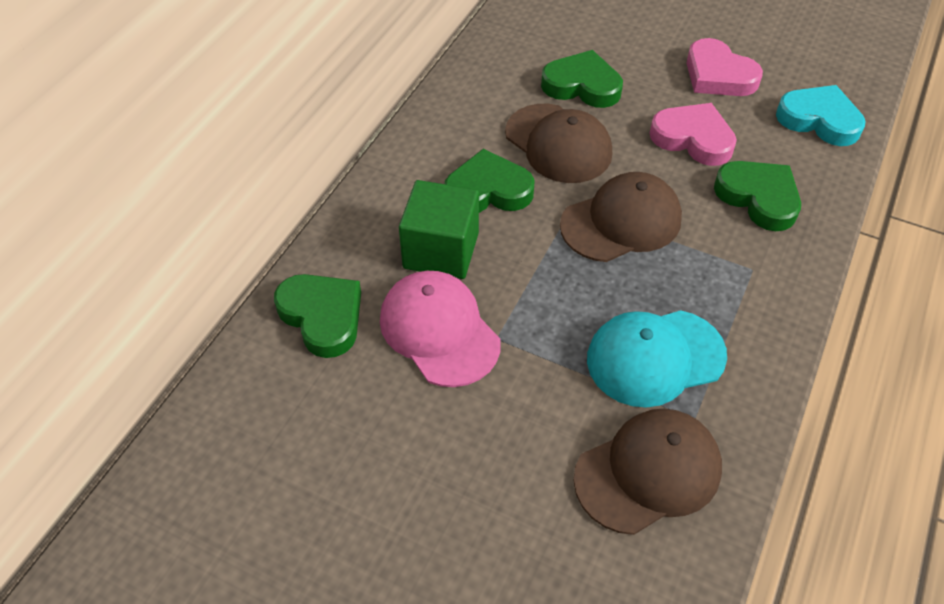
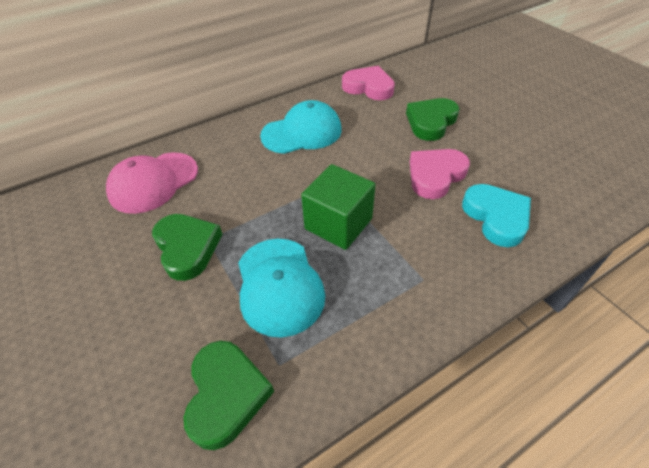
brown cap: [505,104,612,183] [560,172,682,262] [573,409,722,535] = 3 -> none = 0
green heart: [274,274,361,358] [445,149,534,213] [541,50,623,108] [714,161,801,231] = 4 -> [152,214,223,281] [183,341,274,450] [406,98,459,141] = 3
turquoise cap: [587,310,727,408] = 1 -> [238,239,325,337] [260,100,342,154] = 2

